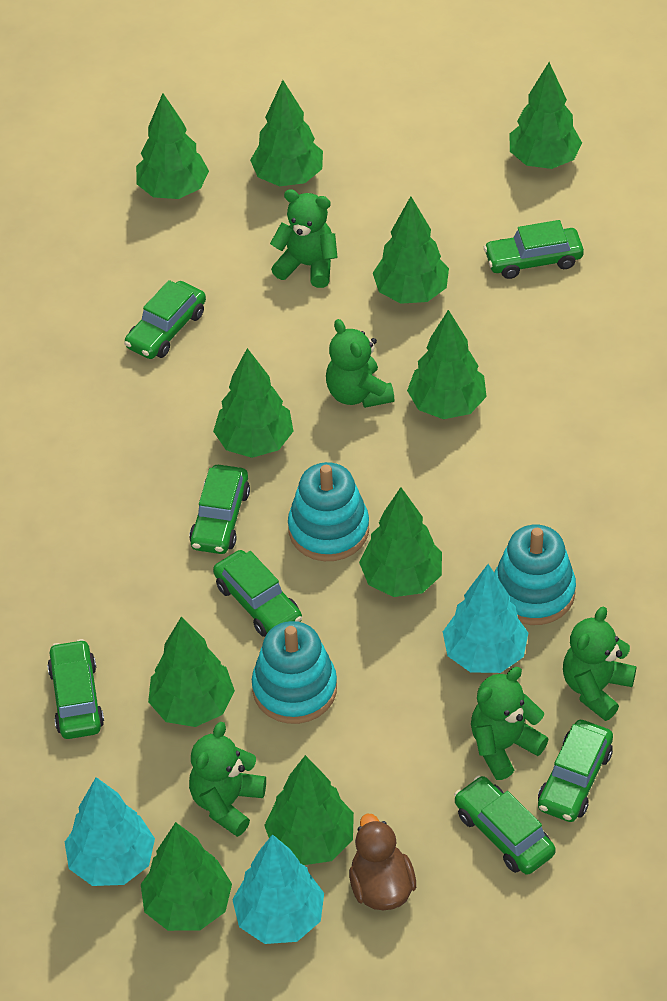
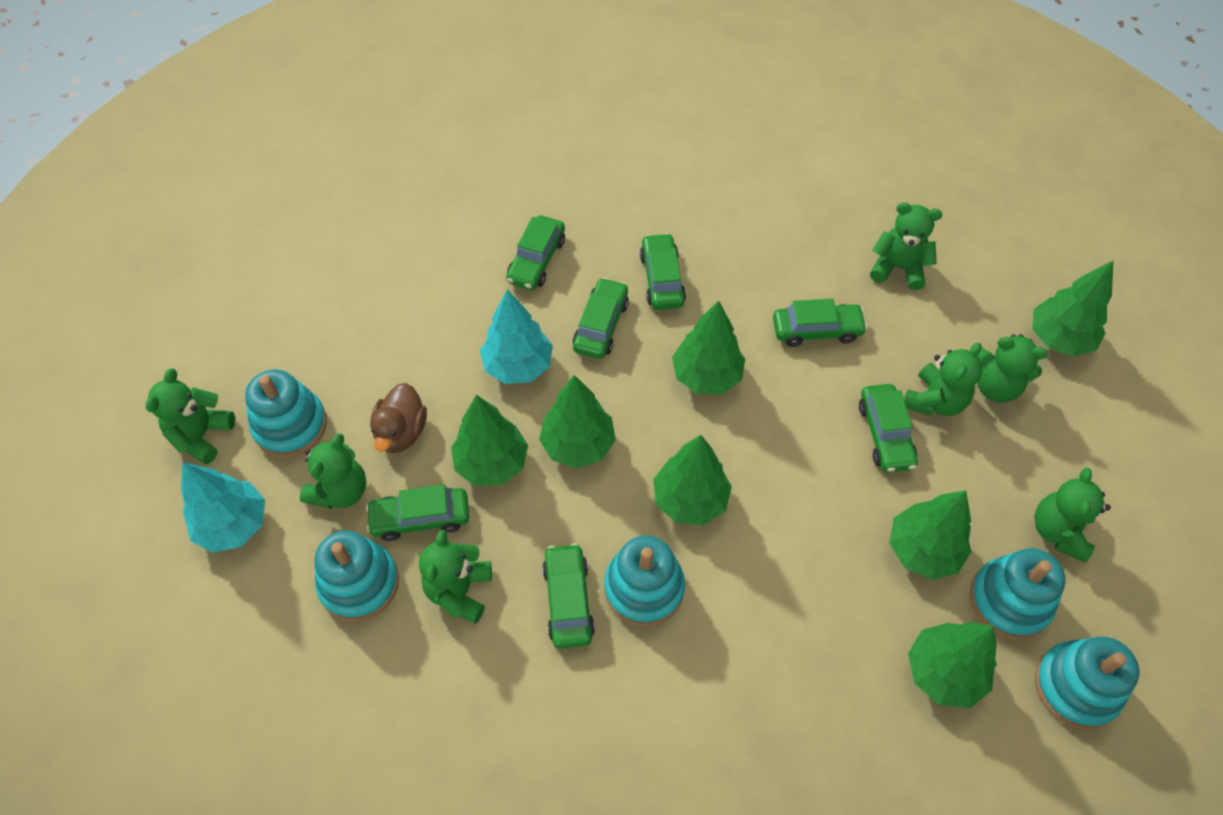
green teddy bear: [189,722,266,837] [270,189,338,288] [326,319,394,408] [471,667,548,780] [563,607,636,721] = 5 -> [146,368,235,464] [300,434,366,509] [419,530,492,624] [870,202,942,290] [904,343,983,416] [977,334,1048,403] [1034,467,1111,563] = 7
green tree: [136,93,209,199] [141,822,232,931] [148,617,235,727] [213,348,294,458] [250,80,323,186] [264,755,354,865] [359,487,442,597] [373,196,449,304] [407,310,487,419] [510,62,582,169] = 10 -> [451,395,528,486] [539,375,616,468] [653,435,732,525] [672,300,745,394] [889,490,971,580] [908,622,997,708] [1032,261,1113,357] = 7
turquoise stacking toy: [252,621,337,724] [288,462,369,561] [494,525,576,625] = 3 -> [245,370,327,457] [314,531,399,621] [604,535,685,626] [970,548,1065,639] [1035,637,1139,729] = 5
turquoise tree: [65,777,155,886] [232,834,324,944] [443,564,528,673] = 3 -> [181,462,265,553] [480,290,553,384] = 2

